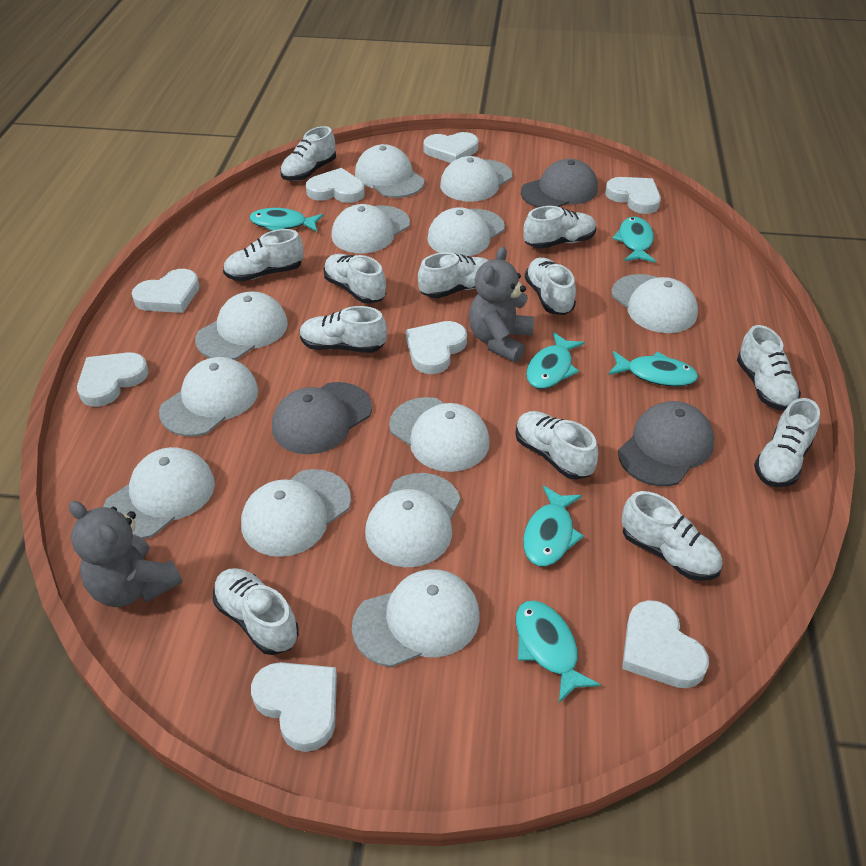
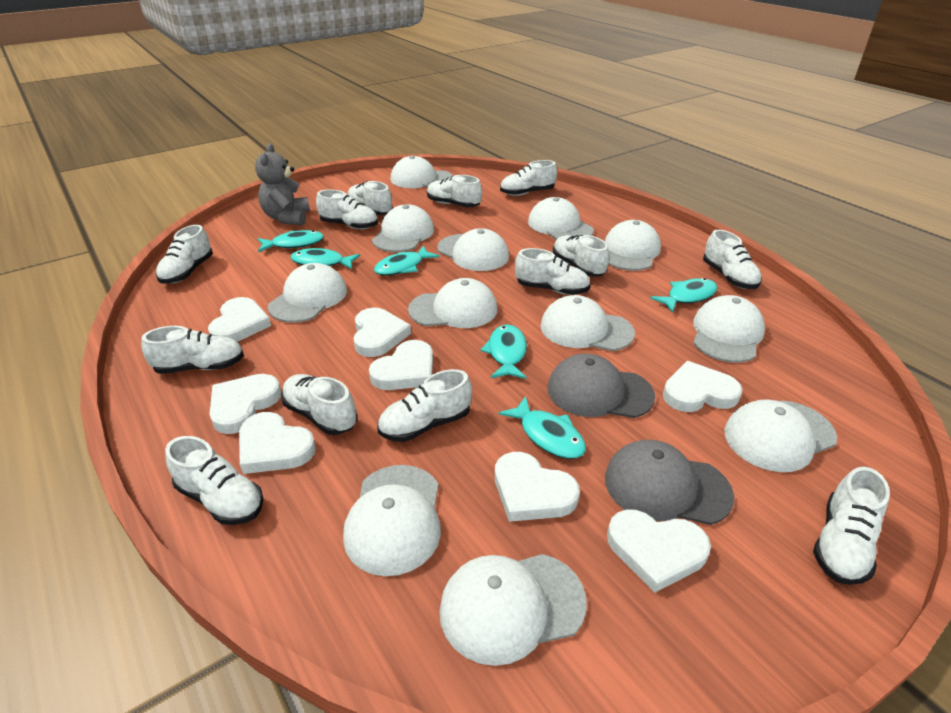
grey cap: [272,382,372,454] [521,159,598,208] [618,401,714,486] = 3 -> [548,354,655,418] [605,440,734,525] = 2
grey teddy bear: [69,501,182,607] [469,246,534,362] = 2 -> [255,144,310,226] = 1
white shoe: [213,568,298,655] [223,229,303,281] [280,126,336,181] [299,306,387,353] [323,254,386,304] [418,252,489,299] [515,411,598,480] [523,206,596,249] [525,257,576,315] [622,491,722,581] [737,325,801,411] [754,398,820,487] = 12 -> [141,326,244,374] [156,225,213,284] [165,436,264,525] [281,374,357,435] [316,190,378,229] [348,181,393,215] [377,369,472,442] [427,175,482,207] [500,160,557,196] [515,248,590,295] [553,235,609,277] [703,230,762,289] [813,467,890,585] = 13

